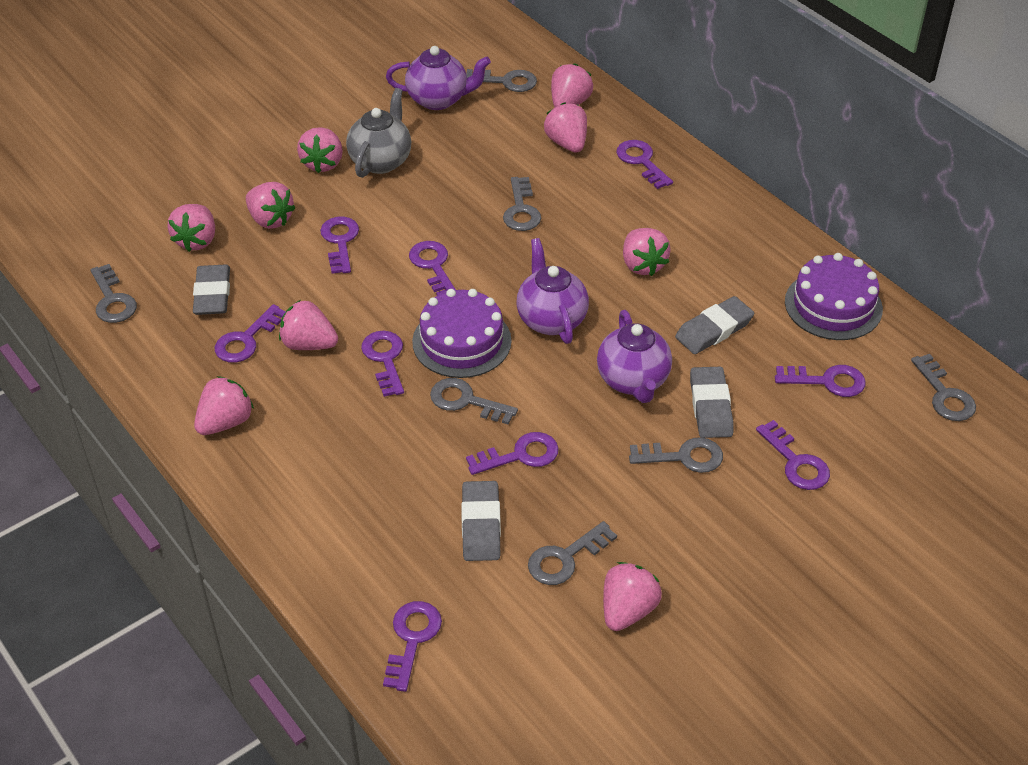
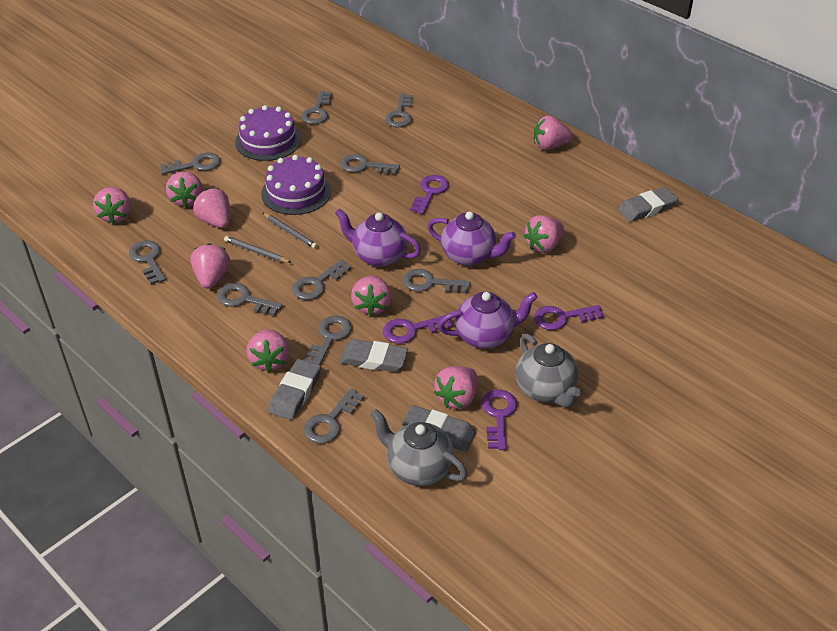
grey key: [90,264,137,323] [430,378,518,425] [466,69,537,92] [503,177,541,231] [528,521,617,585] [629,437,723,473] [911,354,976,421] = 7 -> [129,240,166,285] [160,152,221,174] [217,283,282,316] [292,260,351,300] [301,91,332,124] [303,388,364,444] [305,316,352,365] [340,154,400,175] [385,94,412,127] [403,269,470,293] = 10
grey pencil: none = 0 -> [224,236,292,263] [263,213,318,249] = 2
grey teapot: [346,88,411,178] = 1 -> [370,409,467,486] [516,334,581,408] = 2
purple key: [215,304,286,363] [320,217,359,274] [361,331,404,397] [383,601,442,692] [409,241,456,296] [466,432,559,475] [616,140,673,189] [756,420,830,490] [775,365,866,397] = 9 -> [383,315,453,344] [410,175,449,214] [481,389,517,450] [534,305,604,330] = 4

